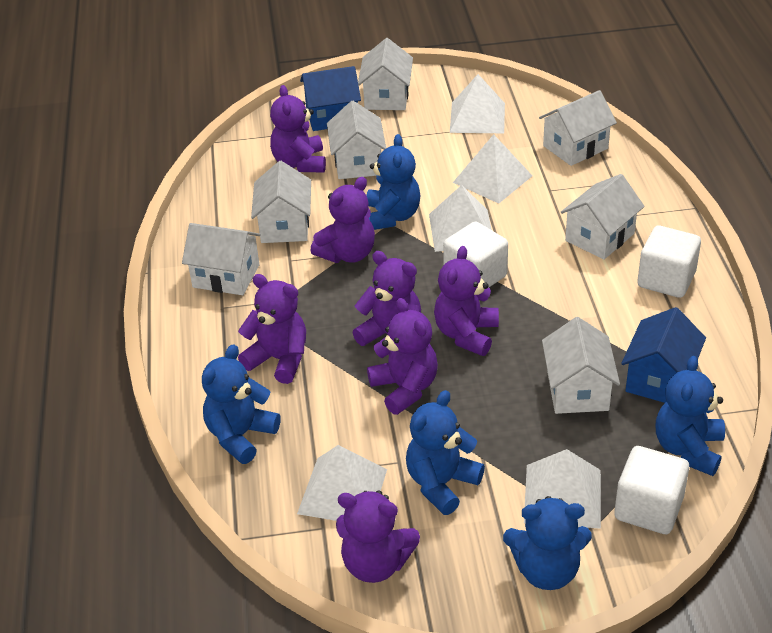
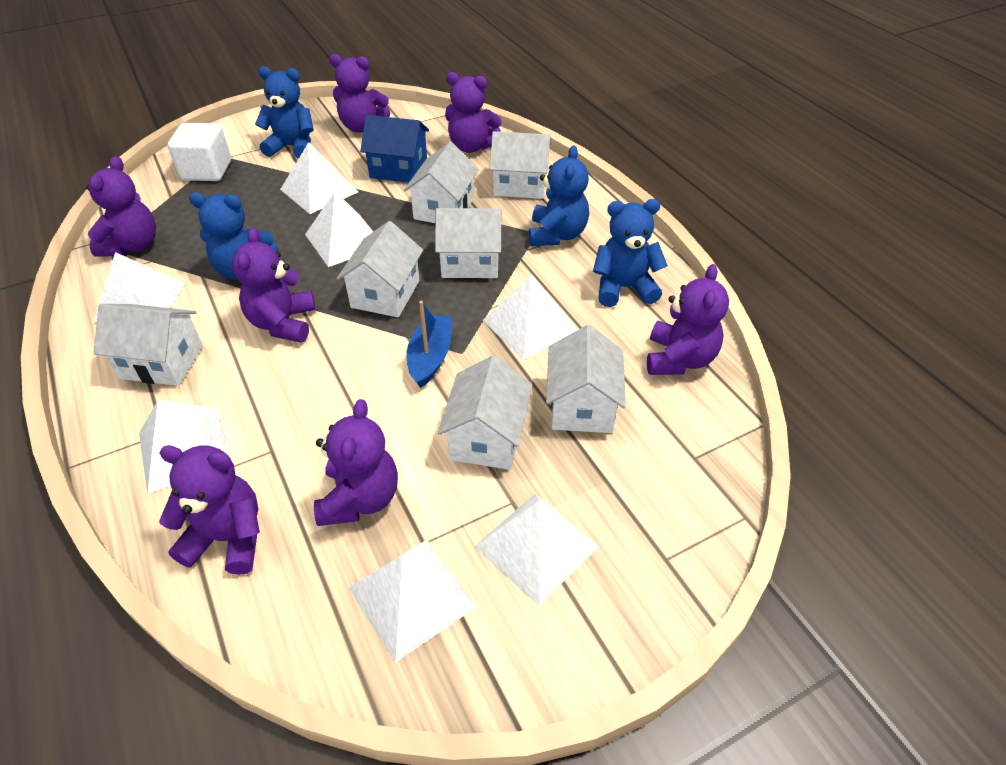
blue boat: none = 0 -> [406,301,452,388] = 1
blue house: [300,66,361,131] [621,307,706,403] = 2 -> [360,115,429,183] = 1
blue teddy bear: [202,344,281,464] [366,134,421,230] [406,390,485,515] [503,496,592,590] [656,356,725,476] = 5 -> [189,192,279,280] [255,66,314,159] [529,145,589,246] [593,199,668,307] = 4
white cube: [443,222,508,287] [614,446,689,534] [637,226,701,298] = 3 -> [168,123,231,181] = 1
white pyramid: [297,445,387,521] [429,185,492,252] [450,74,505,133] [453,134,533,204] [524,449,601,529] = 5 -> [93,252,186,323] [139,400,231,494] [280,142,358,214] [305,191,373,267] [349,540,476,663] [474,494,599,606] [483,275,577,360] = 7

